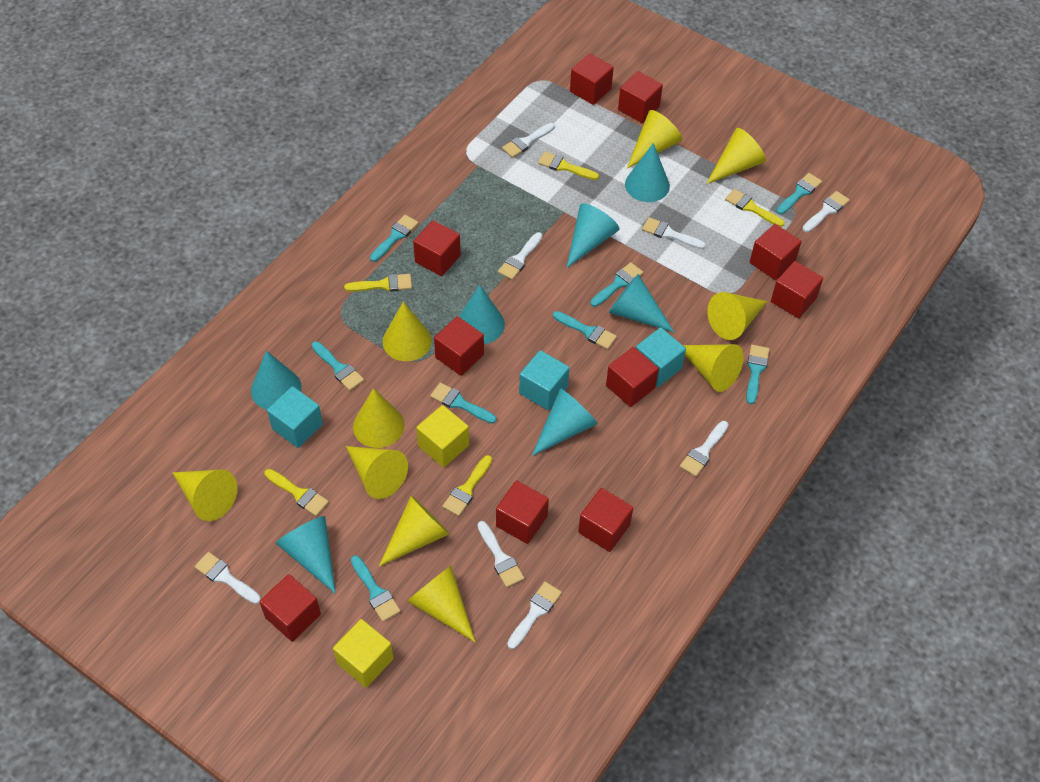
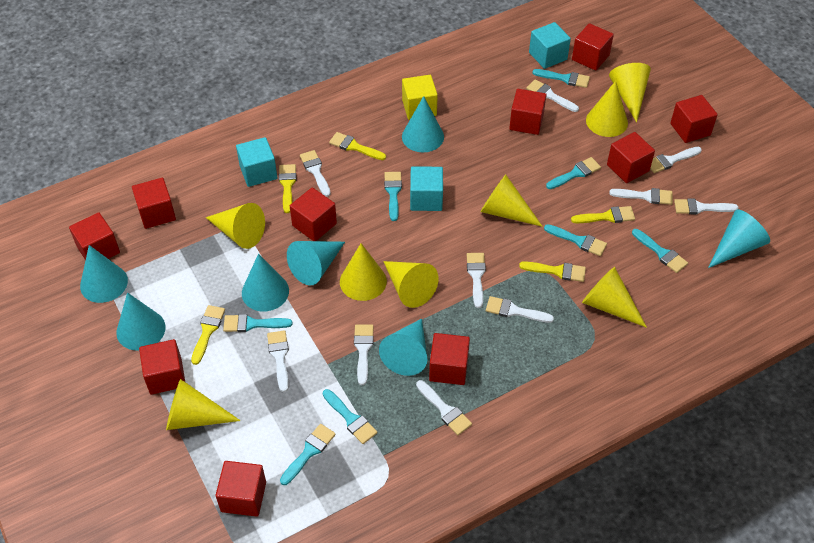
white brush: [195,552,261,604] [477,521,524,588] [498,232,543,280] [502,123,555,158] [507,582,562,649] [642,217,706,249] [680,421,729,477] [802,191,850,232] = 8 -> [267,330,289,392] [300,150,331,197] [354,324,374,385] [416,380,472,435] [467,253,486,308] [486,296,554,323] [526,79,579,112] [609,188,673,205] [650,147,702,173] [674,198,739,214] = 10
yellow cone: [172,470,238,521] [346,446,408,499] [353,388,404,448] [379,496,450,566] [383,302,432,361] [407,566,476,642] [627,110,682,168] [683,344,744,392] [706,128,766,184] [707,292,767,340] = 10 -> [166,379,241,430] [206,203,265,249] [340,243,387,301] [383,261,439,308] [480,175,543,227] [582,267,647,328] [586,81,628,137] [609,63,651,123] = 8
yellow cube: [333,619,394,688] [416,405,469,467] = 2 -> [402,75,438,120] = 1

